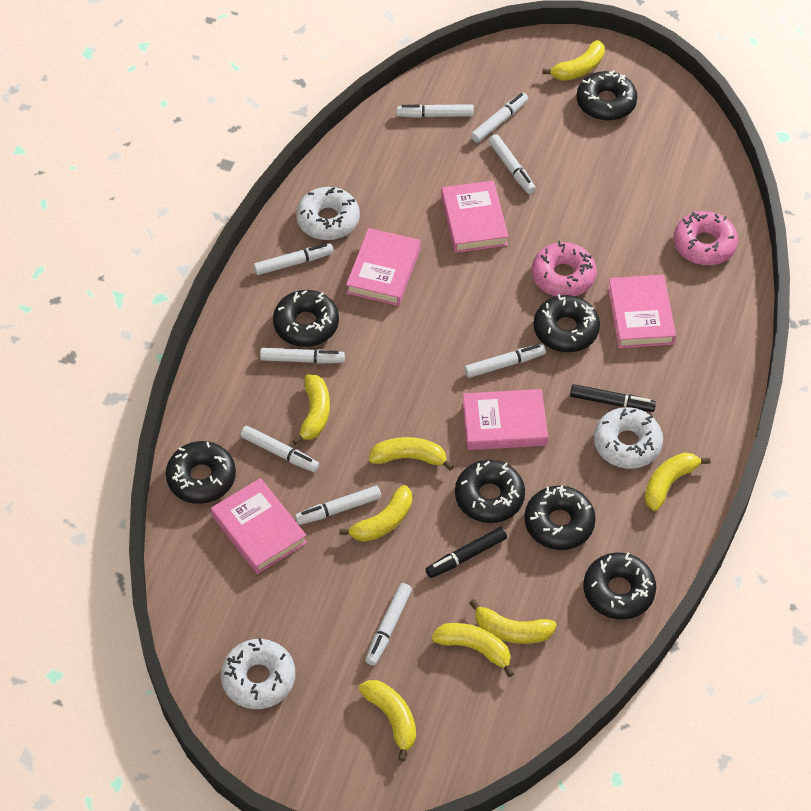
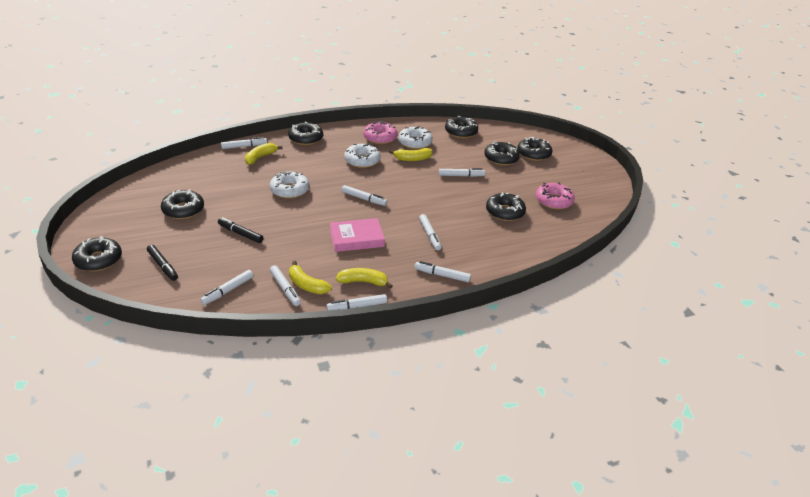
pink book: [211,478,307,574] [346,228,420,306] [441,180,509,253] [463,389,548,450] [608,275,676,348] = 5 -> [329,218,385,252] = 1
white marker: [240,426,319,472] [254,243,334,275] [260,348,345,364] [295,486,381,525] [365,583,412,666] [397,104,474,118] [464,344,546,378] [471,93,528,143] [489,134,536,194] = 9 -> [200,270,254,305] [221,137,267,149] [270,265,301,306] [326,294,387,311] [342,185,387,206] [415,261,471,282] [419,214,442,250] [439,168,485,177] = 8
yellow banana: [292,374,330,445] [339,485,412,542] [359,680,416,761] [369,437,454,471] [431,623,514,677] [469,599,557,644] [542,40,605,81] [644,453,710,511] = 8 -> [245,143,283,165] [289,261,332,294] [336,268,393,288] [389,148,433,161] = 4

